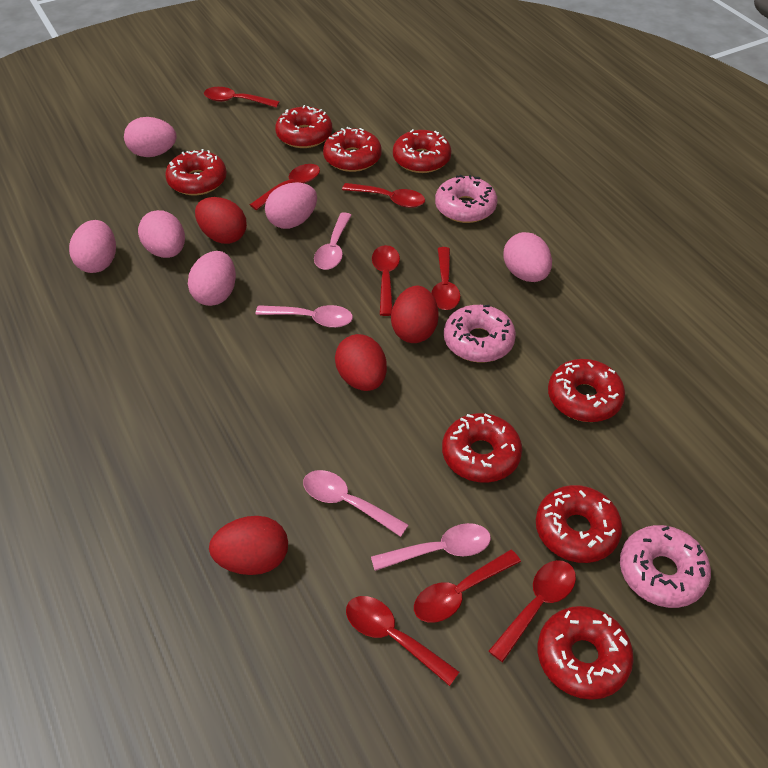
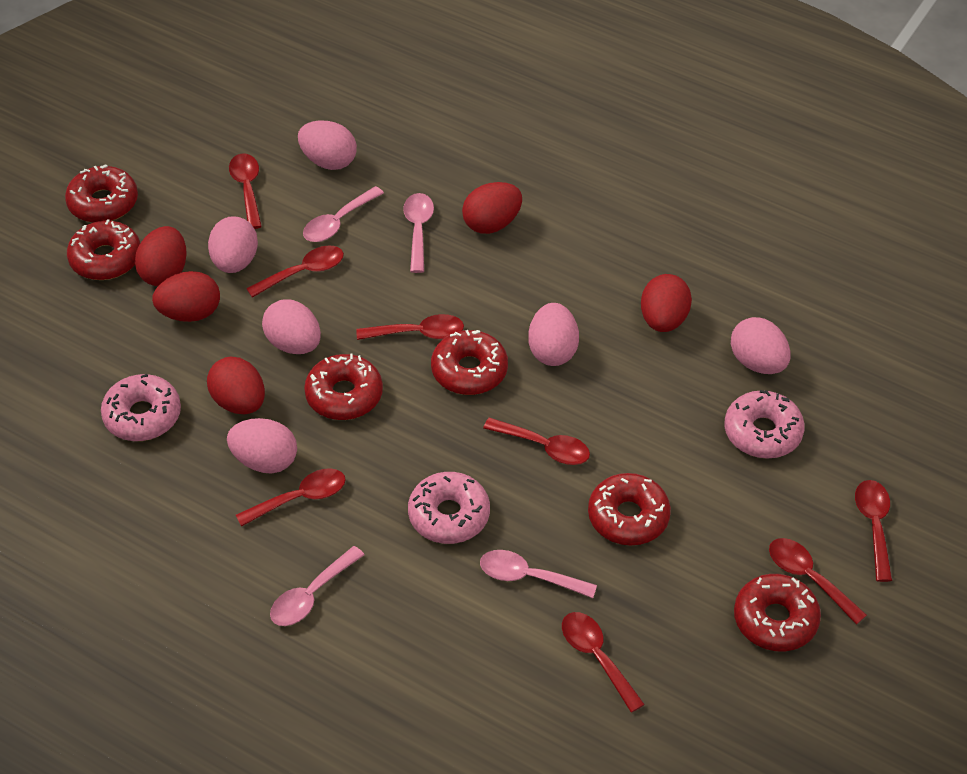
red donut: [165,149,227,195] [275,105,332,148] [323,127,382,172] [393,129,451,173] [442,413,522,483] [536,485,623,563] [538,606,634,700] [548,359,625,422] = 8 -> [65,164,138,223] [67,219,140,280] [304,354,383,420] [431,330,508,395] [588,473,671,545] [734,574,821,651] = 6
red egg: [195,197,247,244] [209,516,288,575] [335,334,387,391] [391,286,439,343] = 4 -> [135,226,187,286] [152,271,220,322] [207,356,265,414] [462,182,522,234] [641,274,692,332] = 5

